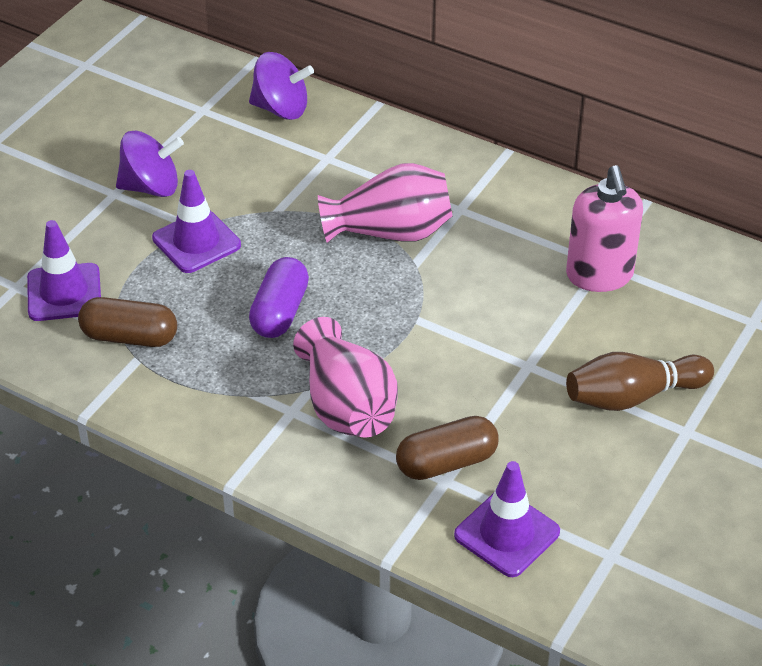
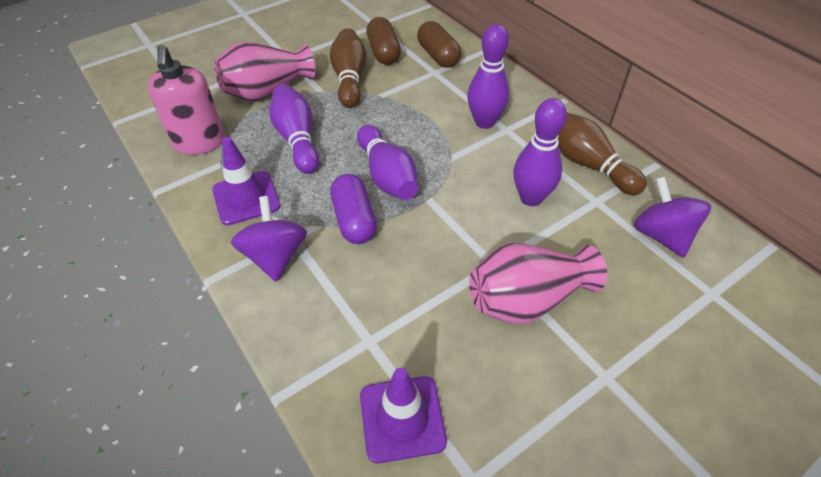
brown bowling pin: [566,352,714,411] = 1 -> [330,28,367,108] [558,112,647,195] = 2
purple bowling pin: none = 0 -> [269,84,320,174] [357,125,418,200] [467,24,509,129] [513,98,567,206] = 4
purple traffic cone: [27,220,101,321] [152,170,241,273] [454,461,560,577] = 3 -> [212,137,280,225] [360,368,447,463] = 2

